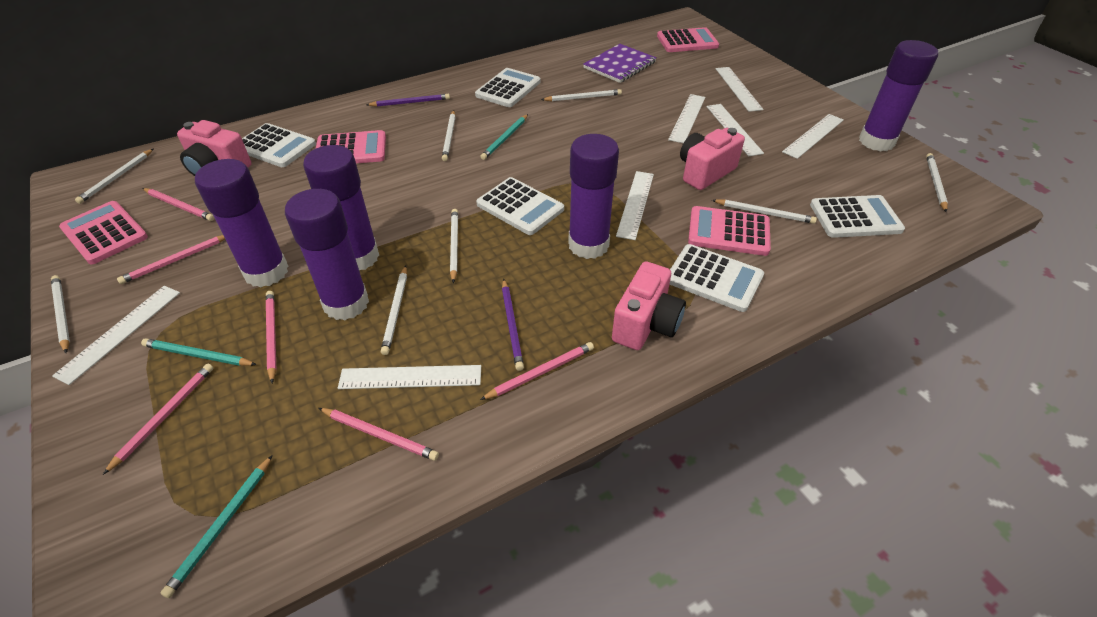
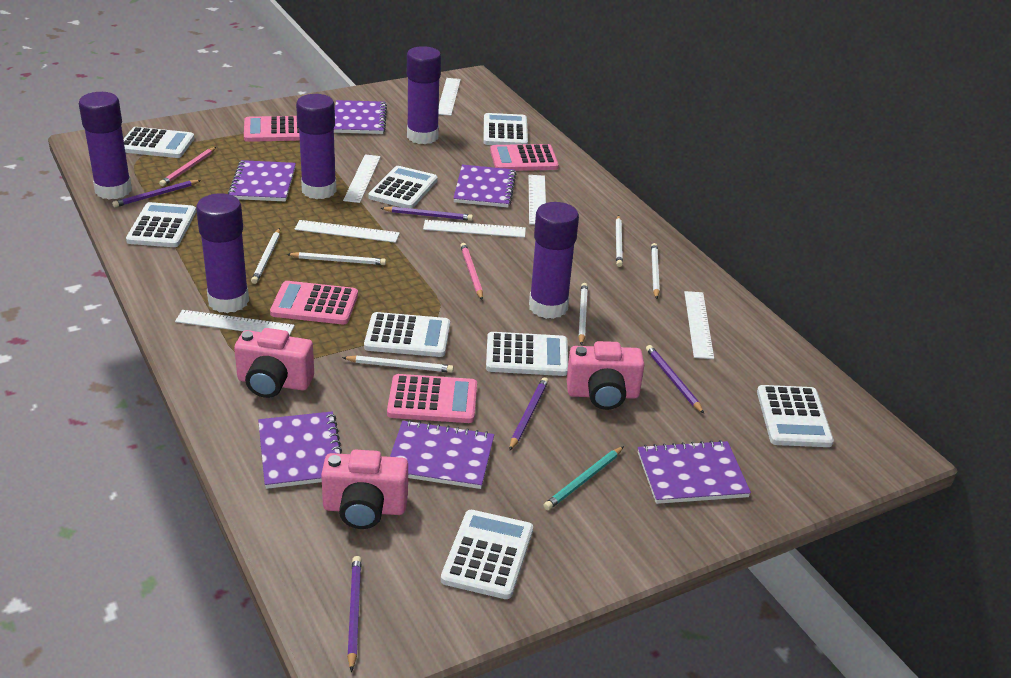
pink pencil: [103,364,213,475] [117,235,225,284] [142,188,214,221] [266,291,277,383] [319,408,439,461] [480,342,594,400] = 6 -> [159,147,216,186] [460,243,483,300] = 2
purple notebook: [583,44,656,83] = 1 -> [228,160,296,202] [258,411,342,489] [334,100,387,134] [390,420,494,489] [453,165,516,207] [638,440,751,504] = 6
purple pencil: [367,94,450,107] [502,279,524,371] = 2 -> [112,180,201,207] [347,556,361,672] [381,206,473,221] [509,377,548,450] [646,345,704,414] = 5
turquoise pencil: [141,338,257,366] [160,455,273,598] [480,114,528,160] = 3 -> [543,446,624,510] = 1
white calculator: [242,123,316,167] [475,68,541,107] [476,177,564,235] [669,244,764,312] [810,195,905,238] = 5 -> [123,127,194,158] [126,202,196,247] [364,312,450,357] [368,166,438,209] [441,510,533,599] [483,113,528,145] [486,332,568,376] [757,385,834,447] = 8
white pencil: [51,275,70,353] [75,149,153,204] [381,266,407,355] [442,110,456,161] [450,209,458,283] [541,89,622,101] [712,199,817,224] [926,153,948,212] = 8 -> [251,228,280,284] [287,252,386,265] [342,355,454,373] [578,283,588,345] [616,215,623,267] [651,243,660,299] = 6

